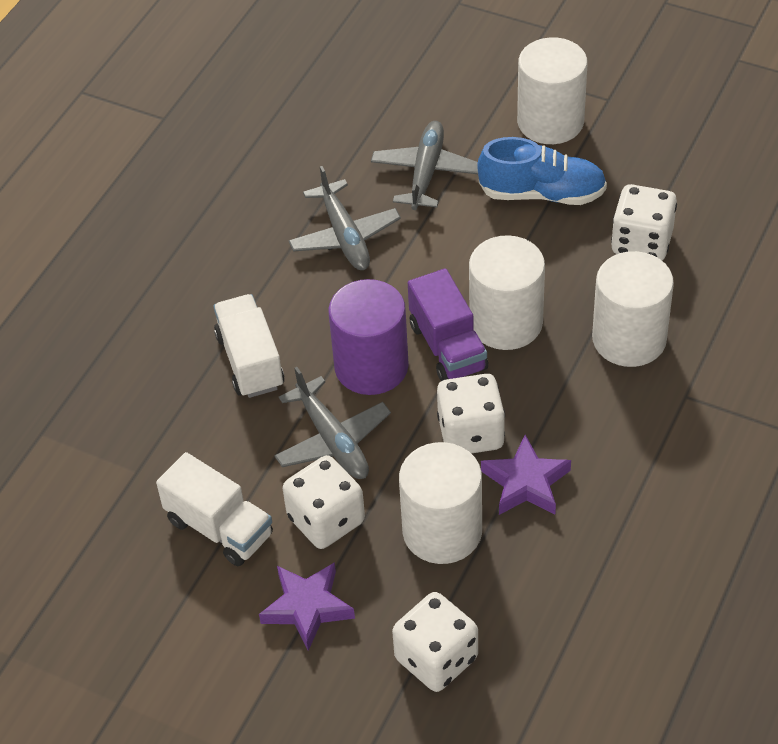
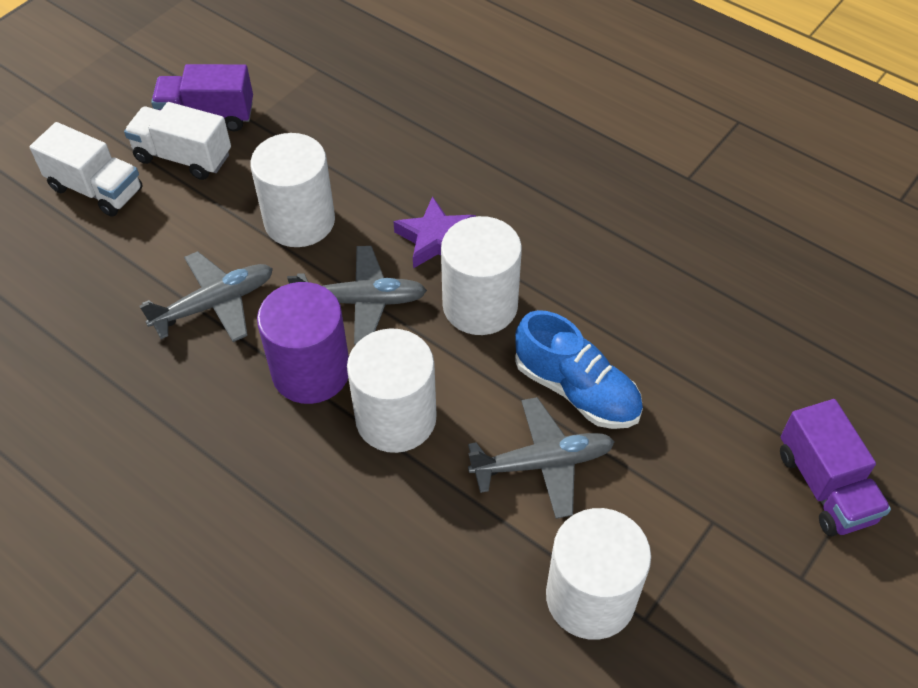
purple star: [259,562,355,651] [481,435,571,515] = 2 -> [393,196,476,268] = 1
purple truck: [408,268,488,381] = 1 -> [151,64,253,131] [780,399,891,536] = 2
white dice: [283,455,365,549] [392,592,478,692] [437,374,505,454] [611,184,677,261] = 4 -> none = 0

